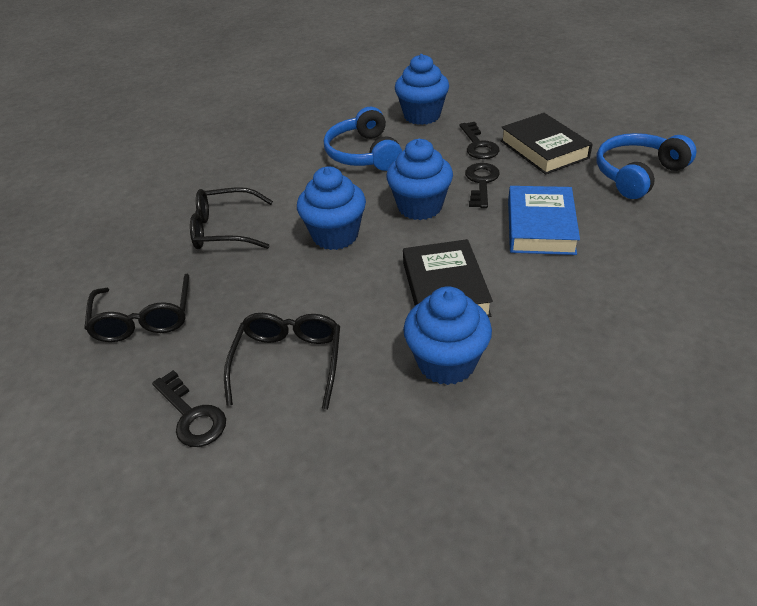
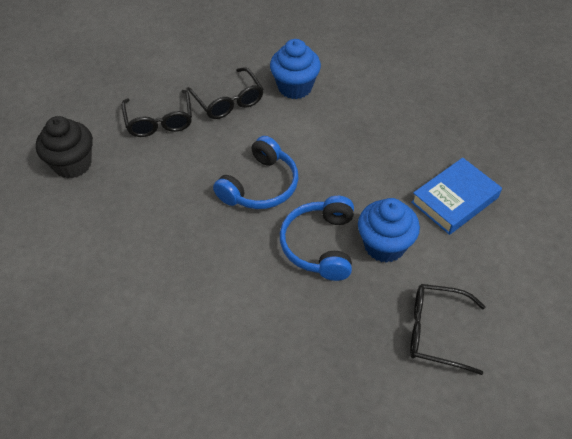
black book: [403,239,493,317] [500,113,593,174] = 2 -> none = 0
black cupcake: none = 0 -> [36,116,93,179] = 1
black key: [152,370,226,447] [460,122,500,159] [465,163,500,208] = 3 -> none = 0
blue cupcake: [297,166,366,250] [386,139,453,220] [395,54,449,125] [403,286,492,385] = 4 -> [270,39,321,99] [358,198,420,263] = 2

